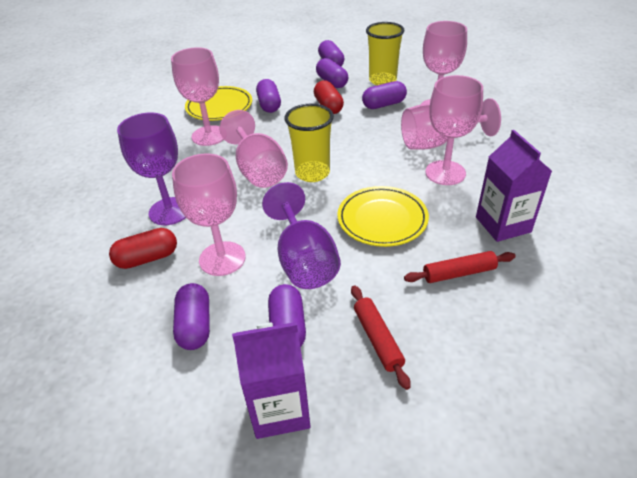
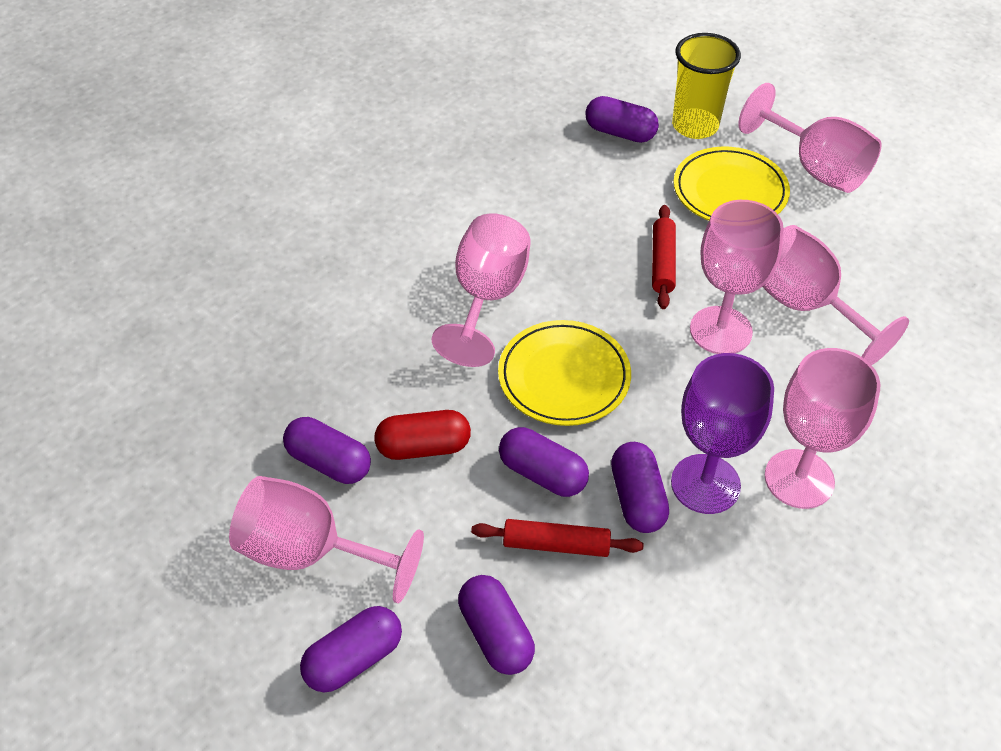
purple carton: [232,322,311,439] [476,130,552,242] = 2 -> none = 0
purple goblet: [117,113,186,225] [262,182,341,289] = 2 -> [671,353,774,514] = 1
red capsule: [109,228,177,269] [314,80,344,114] = 2 -> [374,410,471,460] = 1
yellow cup: [285,104,334,182] [366,22,405,85] = 2 -> [672,33,741,139] = 1

